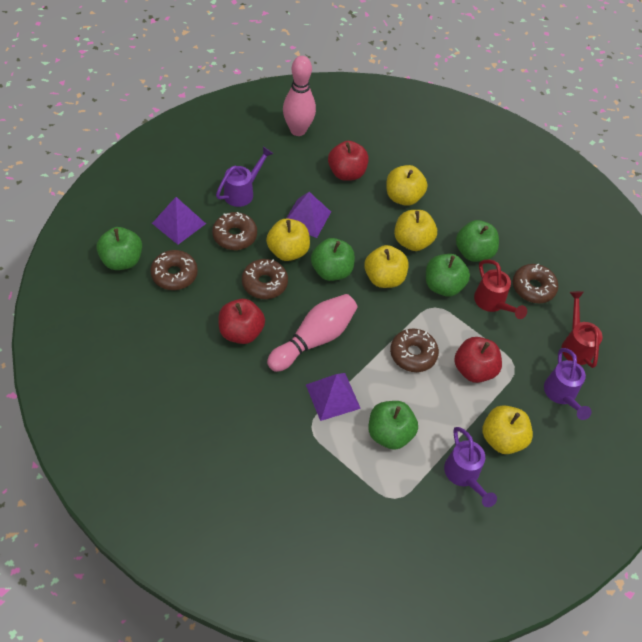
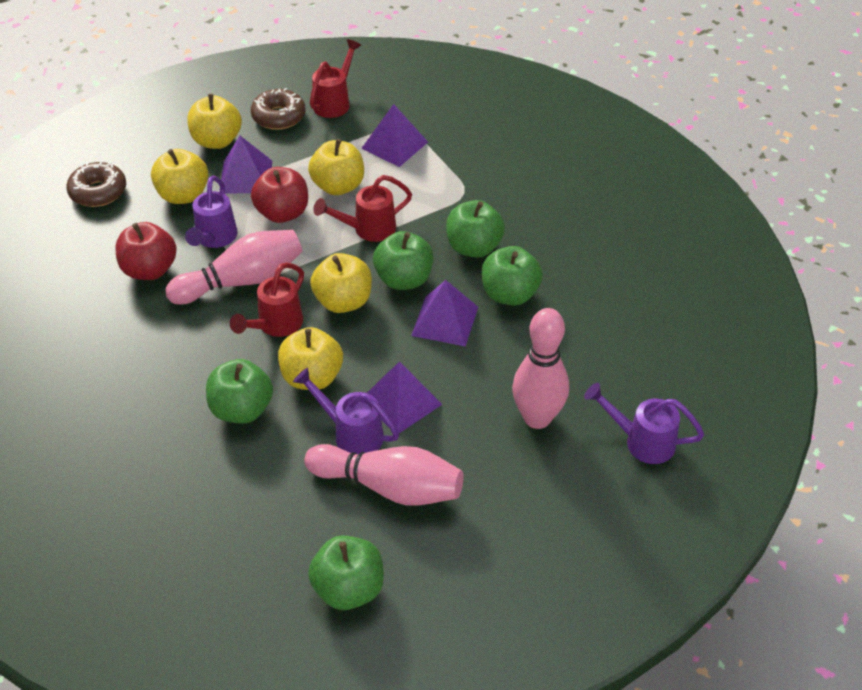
brown donut: [150,250,198,290] [212,212,257,250] [242,259,288,299] [390,328,439,372] [513,264,558,303] = 5 -> [66,161,126,207] [251,88,305,130] = 2
pink bowling pin: [267,294,358,372] [283,56,316,136] = 2 -> [165,230,303,305] [304,444,463,506] [512,308,569,429] = 3
purple pyramid: [152,197,206,245] [287,192,331,238] [306,373,361,421] = 3 -> [219,136,272,194] [361,104,428,167] [367,361,442,433] [411,280,478,347] = 4
red apple: [219,299,265,344] [328,141,369,181] [454,337,502,383] = 3 -> [115,222,177,280] [251,167,308,223] = 2
red watering can: [474,260,527,319] [562,291,603,368] = 2 -> [230,262,304,337] [310,39,361,118] [313,175,412,242] = 3

